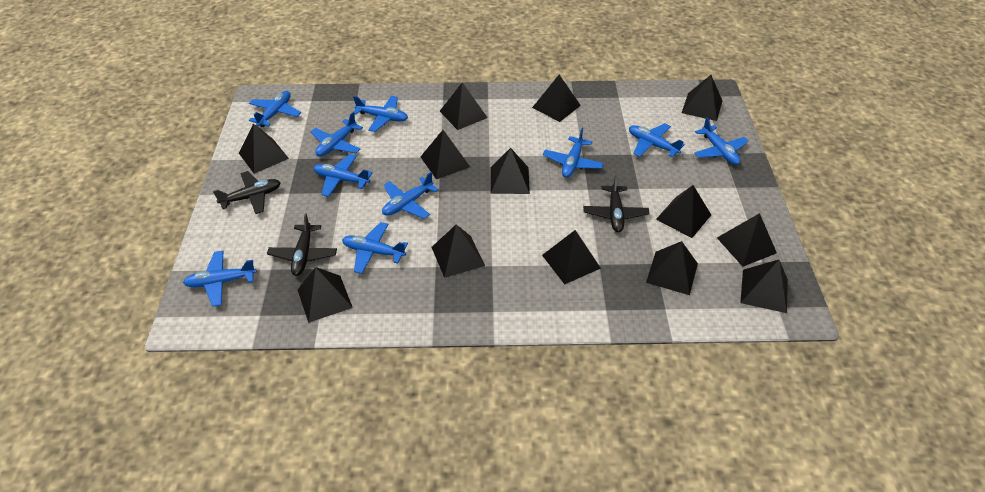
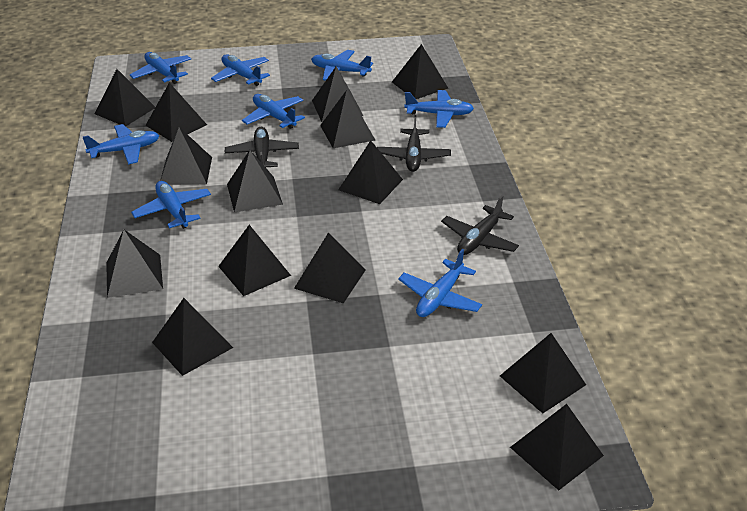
black pyramid: [239,123,289,174] [298,267,353,323] [421,130,470,179] [431,225,485,278] [440,82,488,130] [490,148,530,194] [532,75,581,122] [542,230,601,284] [646,241,698,295] [656,185,711,238] [682,75,722,121] [717,213,777,267] [740,260,788,313] = 13 -> [95,69,155,126] [106,230,163,298] [145,82,207,142] [152,298,233,376] [160,127,212,185] [218,225,291,296] [227,150,283,212] [294,232,366,303] [312,67,363,122] [320,90,375,148] [338,140,403,204] [392,44,448,99] [500,333,586,413] [510,404,604,490] = 14
blue plane: [183,251,257,307] [249,91,301,127] [310,112,363,157] [313,154,373,197] [342,222,408,274] [353,96,408,132] [382,172,439,219] [543,128,604,178] [629,123,685,157] [694,117,749,165] = 10 -> [83,124,159,165] [130,52,191,84] [131,181,211,229] [211,54,270,86] [242,94,305,129] [311,50,373,81] [398,249,482,317] [404,90,474,128] = 8

